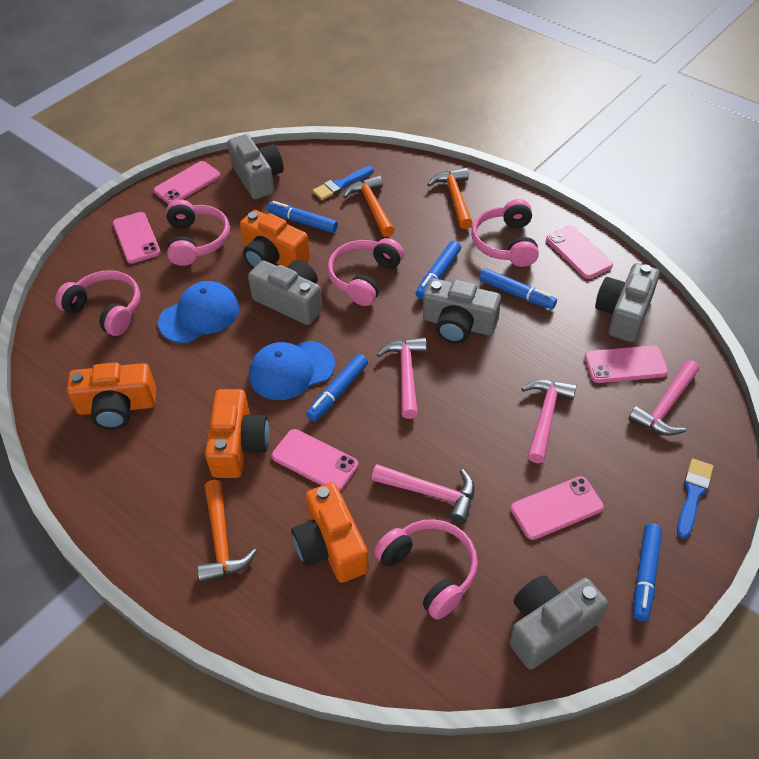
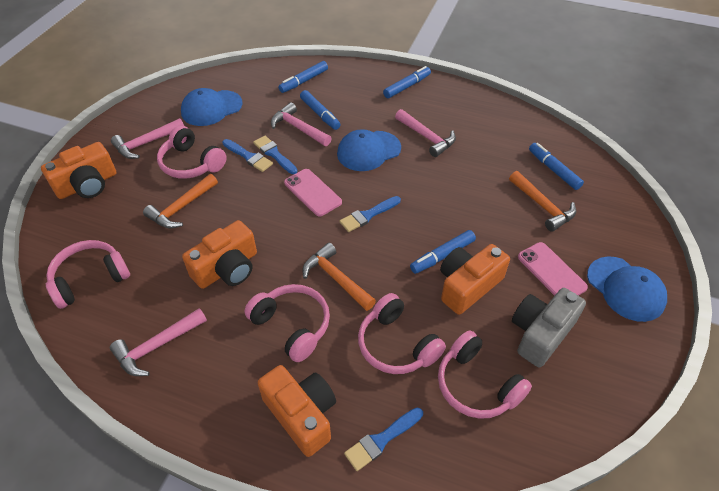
blue brush: [313,166,374,200] [677,458,713,539] = 2 -> [222,139,273,172] [253,136,297,174] [340,196,401,232] [344,407,423,471] = 4
blue cap: [158,281,239,343] [249,341,335,400] = 2 -> [181,88,243,126] [337,129,401,171] [587,257,667,322] = 3
grey camera: [227,134,284,199] [248,260,322,325] [423,278,501,344] [509,575,608,669] [595,263,660,342] = 5 -> [512,288,586,367] = 1
pink phone: [113,212,161,264] [154,161,220,204] [272,429,358,491] [511,476,604,540] [546,226,613,279] [585,345,668,383] = 6 -> [284,169,342,217] [518,242,588,296] = 2

